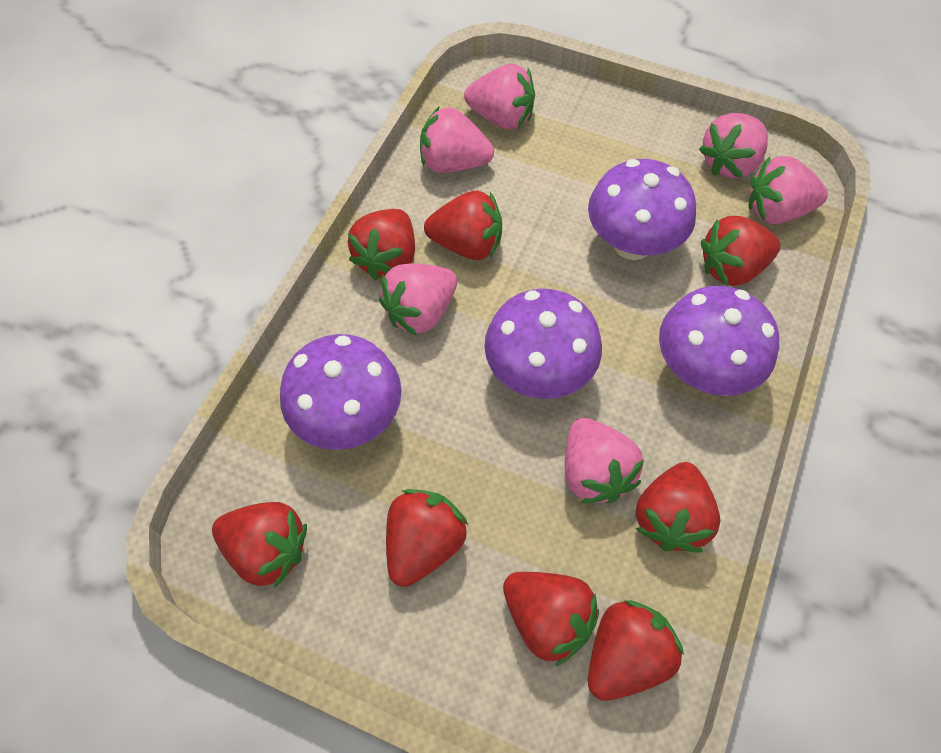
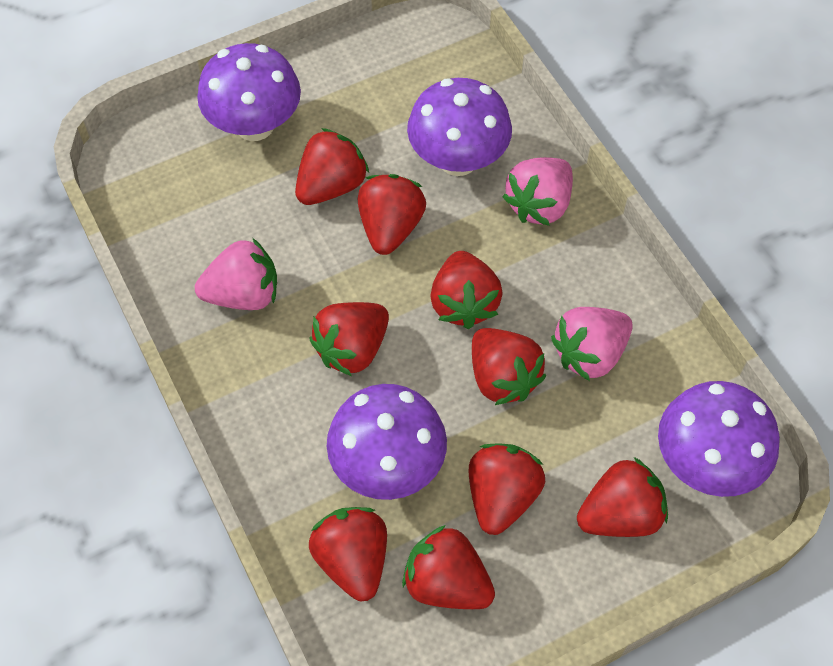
pink strawberry: [379,263,457,336] [420,106,494,173] [464,64,535,129] [565,418,644,503] [699,113,768,178] [749,156,828,224] = 6 -> [195,238,277,310] [502,157,573,226] [551,307,633,381] = 3
red strawberry: [212,502,307,588] [348,209,415,280] [386,489,468,587] [424,191,502,260] [503,572,599,666] [588,600,684,701] [635,462,720,552] [701,216,781,286] = 8 -> [295,128,369,205] [309,302,389,376] [309,507,387,602] [358,174,426,255] [402,525,495,609] [430,251,503,329] [469,443,545,535] [472,328,546,405] [577,457,668,537] = 9

